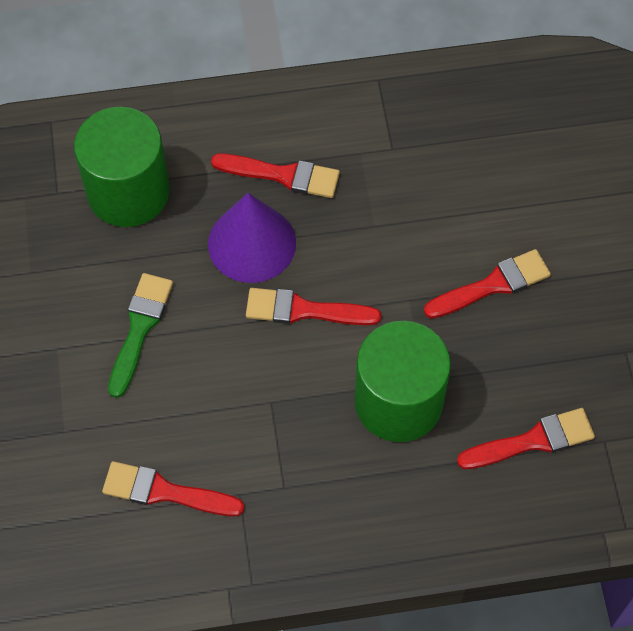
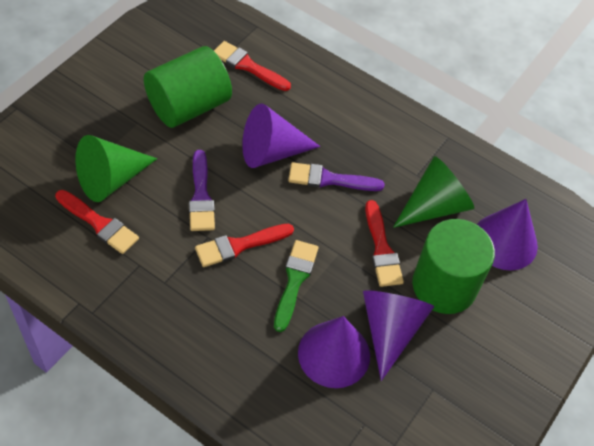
green cone: none = 0 -> [75,135,157,202] [393,156,474,228] = 2
purple brush: none = 0 -> [189,150,215,231] [288,162,385,191] = 2
purple cone: [208,193,296,283] = 1 -> [242,103,321,168] [298,316,370,388] [363,290,434,381] [476,199,538,270] = 4
red brush: [102,461,244,516] [211,153,340,198] [246,288,381,325] [424,249,551,319] [457,408,595,469] = 5 -> [55,190,139,254] [195,224,294,267] [214,41,291,91] [365,200,404,287] = 4

